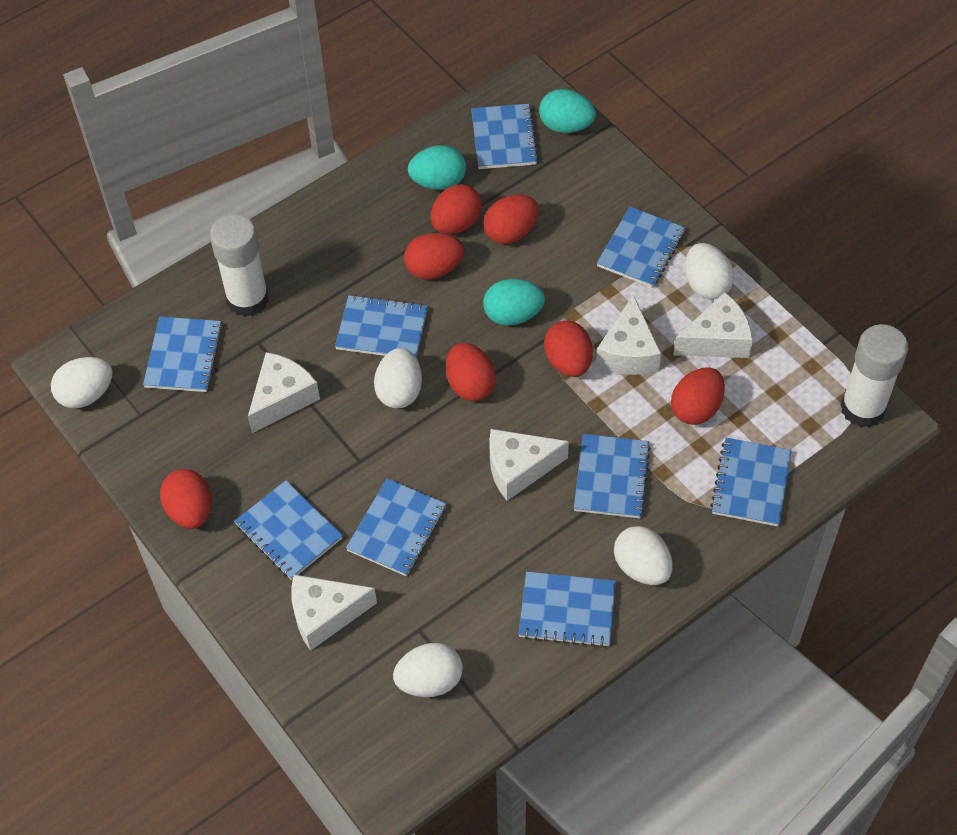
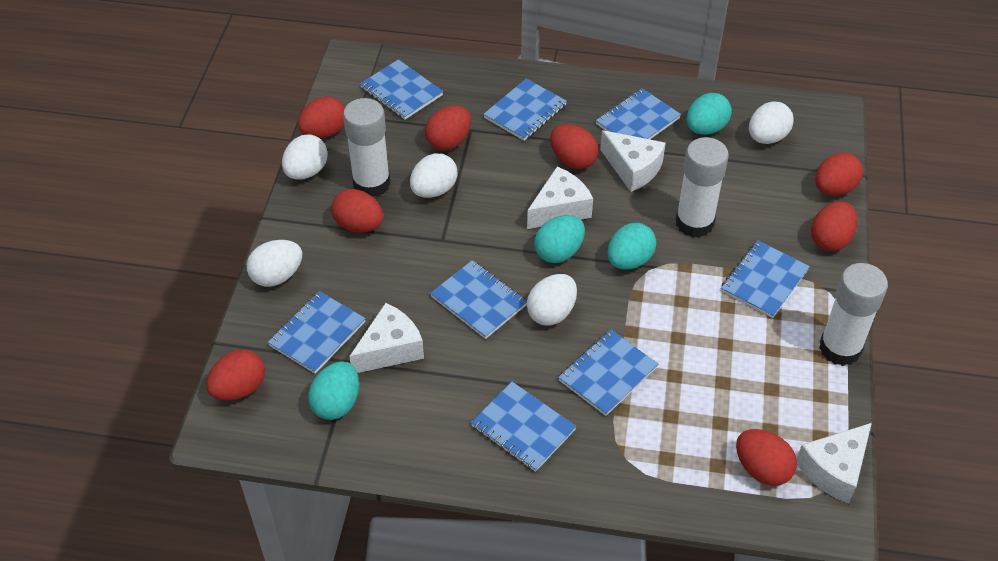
blue notebook: [143,317,223,392] [234,480,343,580] [335,294,428,357] [346,478,446,576] [471,104,539,169] [518,572,616,647] [574,434,651,518] [597,207,685,288] [710,438,792,526] = 9 -> [268,291,366,374] [360,59,443,120] [430,260,527,339] [471,382,576,472] [483,78,567,141] [558,330,658,416] [596,88,681,139] [721,241,810,318] = 8
red egg: [160,469,212,529] [404,233,464,280] [431,184,482,234] [446,343,496,402] [483,195,538,244] [544,321,593,377] [671,367,725,425] = 7 -> [206,349,265,401] [298,96,345,138] [331,189,383,233] [425,105,471,151] [550,124,598,169] [736,429,797,486] [811,201,858,251] [815,152,863,196] = 8
turquoise egg: [408,145,466,190] [483,279,545,326] [539,89,596,133] = 3 -> [308,361,359,420] [534,215,585,263] [607,223,656,269] [687,93,732,135] = 4
white cheese: [248,352,320,433] [291,575,377,651] [489,429,569,501] [596,295,662,375] [673,292,753,358] = 5 -> [349,303,424,373] [527,167,593,229] [600,130,666,192] [797,423,872,504] = 4
white glue stick: [210,214,269,317] [841,324,908,427] = 2 -> [343,98,391,197] [675,137,729,238] [819,263,888,366] = 3

